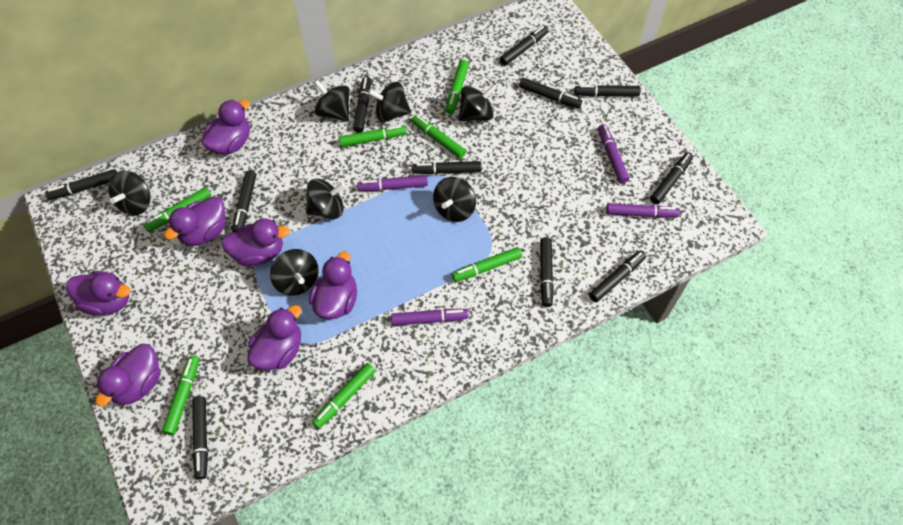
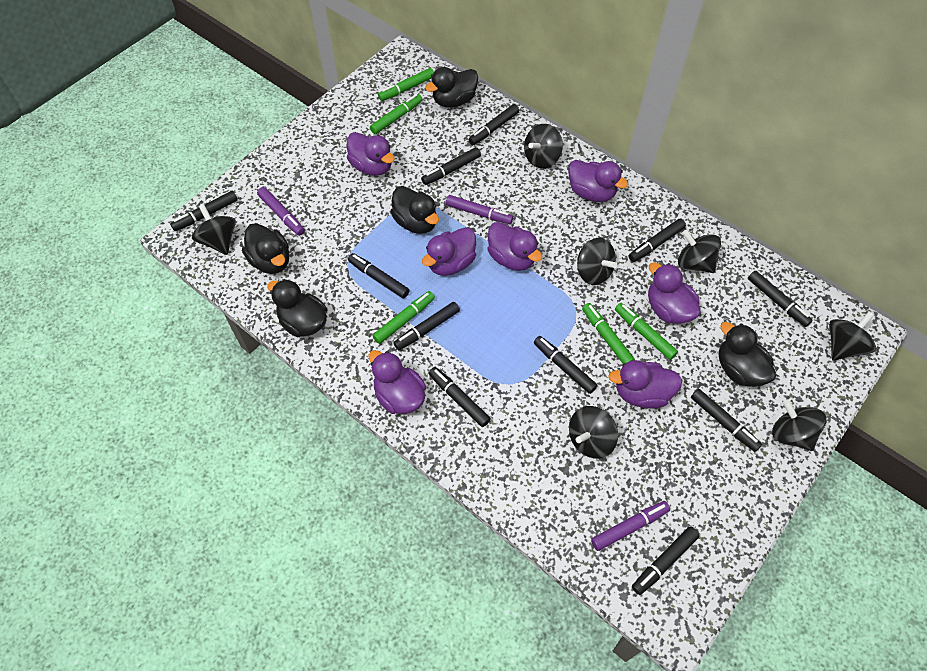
black duck: none = 0 -> [242,223,289,274] [267,279,327,337] [391,186,439,234] [425,67,478,108] [719,322,776,387] = 5
green marker: [144,187,212,232] [162,356,199,435] [312,363,376,429] [339,125,407,147] [411,115,466,159] [446,60,469,114] [452,247,522,282] = 7 -> [370,94,423,134] [372,291,435,344] [378,68,434,101] [582,303,635,364] [615,303,678,360] = 5
purple marker: [357,175,428,191] [391,309,468,326] [598,124,629,183] [606,203,679,218] = 4 -> [257,187,305,236] [446,195,513,224] [591,501,670,551] = 3

